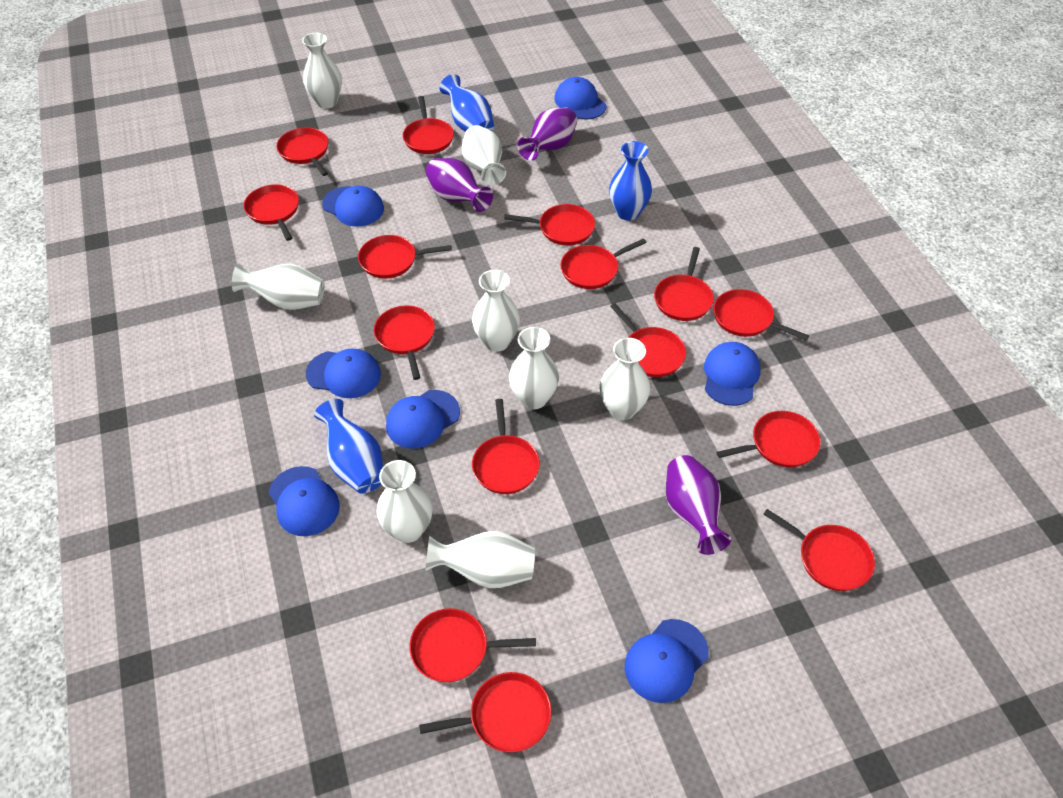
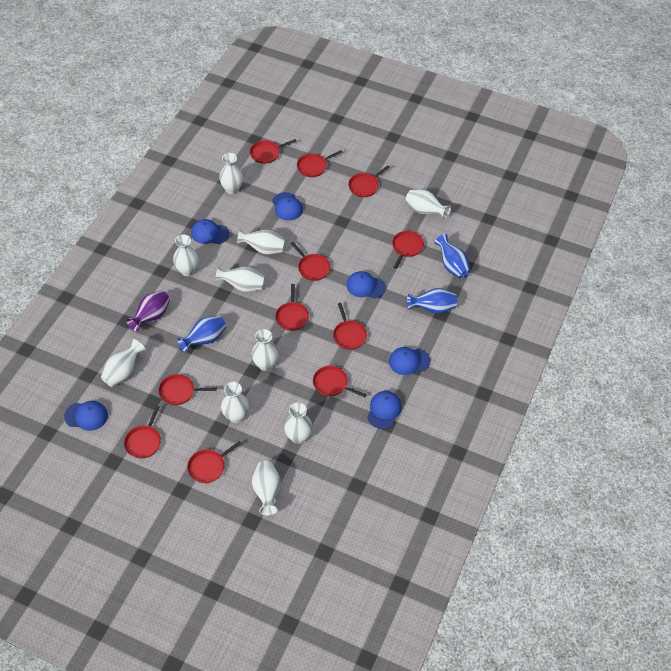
blue cap: [269,466,340,536] [306,349,381,398] [322,186,384,227] [386,390,460,449] [554,77,606,120] [625,619,709,703] [704,342,761,406] = 7 -> [64,401,108,431] [191,219,229,244] [272,192,303,221] [346,271,386,298] [367,391,402,429] [389,347,430,375] = 6
purple vase: [426,158,493,212] [517,108,577,161] [666,455,731,555] = 3 -> [126,291,170,331] = 1
red pan: [244,184,299,241] [276,127,329,176] [358,235,452,279] [374,306,435,380] [403,96,454,154] [409,608,536,682] [419,672,551,752] [472,399,540,494] [504,204,595,246] [560,238,647,289] [610,303,686,377] [654,247,714,321] [713,289,809,340] [717,411,821,468] [763,509,875,591] = 15 -> [124,406,161,458] [158,374,217,405] [187,441,242,483] [250,139,297,164] [275,284,309,331] [291,242,331,281] [297,150,342,177] [313,366,366,398] [333,303,367,350] [348,165,390,197] [392,231,424,269] = 11
white vase: [232,264,324,310] [302,33,342,109] [376,460,432,543] [425,531,535,588] [462,125,506,186] [472,270,520,352] [509,327,559,409] [600,338,650,420] = 8 -> [101,339,146,387] [173,235,199,276] [215,266,265,292] [219,153,243,194] [221,382,249,423] [237,229,285,255] [251,329,279,371] [252,461,281,515] [284,403,312,444] [406,190,451,219] = 10

